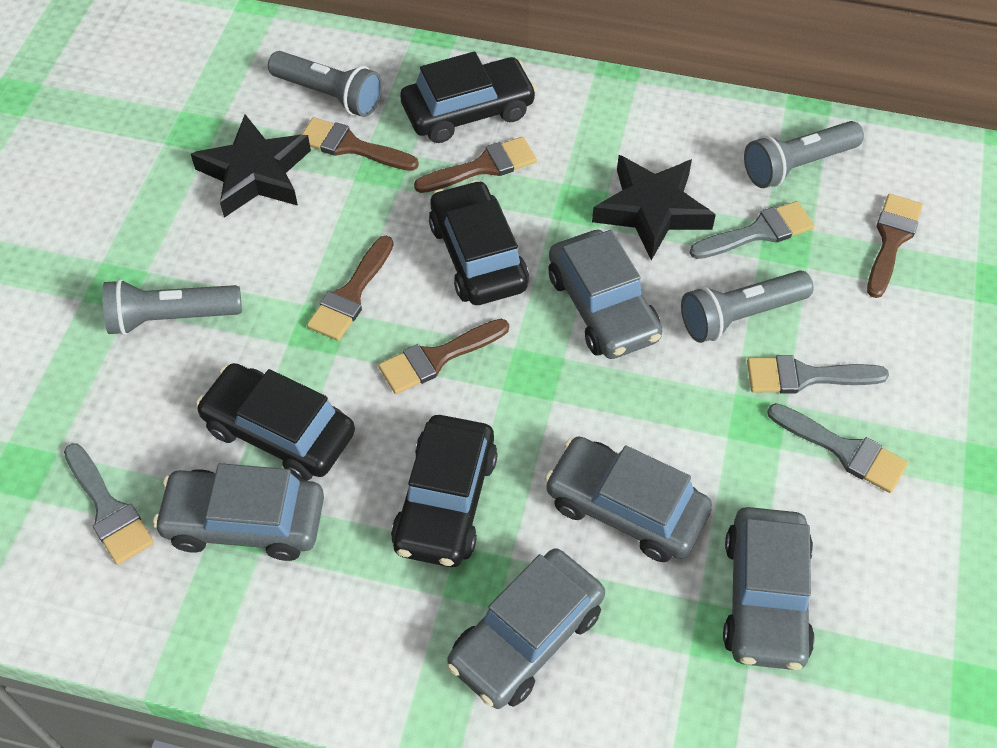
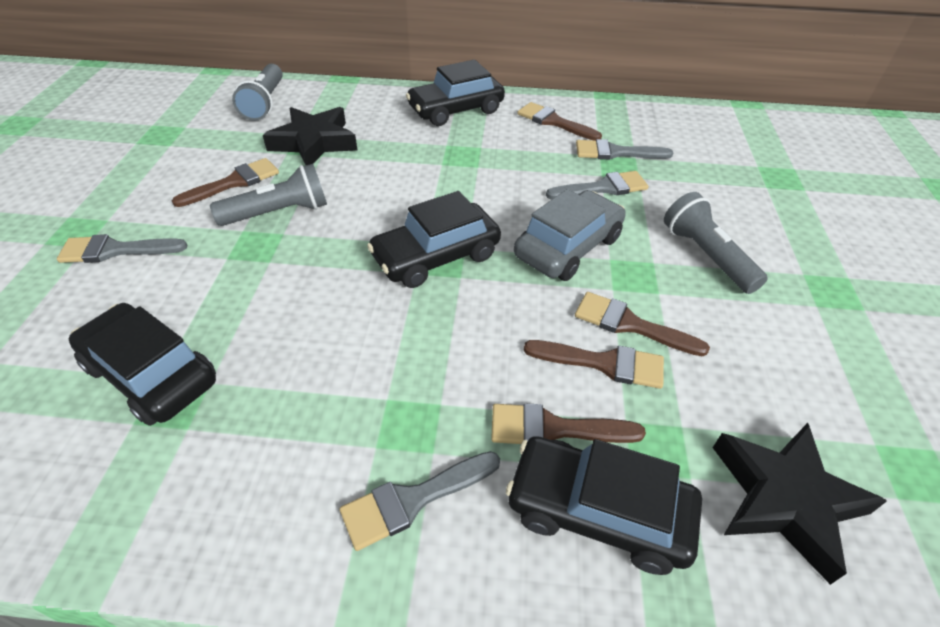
grey car: [153,463,324,561] [447,548,605,709] [545,436,712,562] [548,230,662,359] [723,507,815,670] = 5 -> [514,189,626,281] = 1
grey flashlight: [102,279,242,335] [268,51,382,117] [681,270,814,343] [744,121,864,188] = 4 -> [210,164,327,226] [232,64,283,121] [664,192,768,294] = 3

